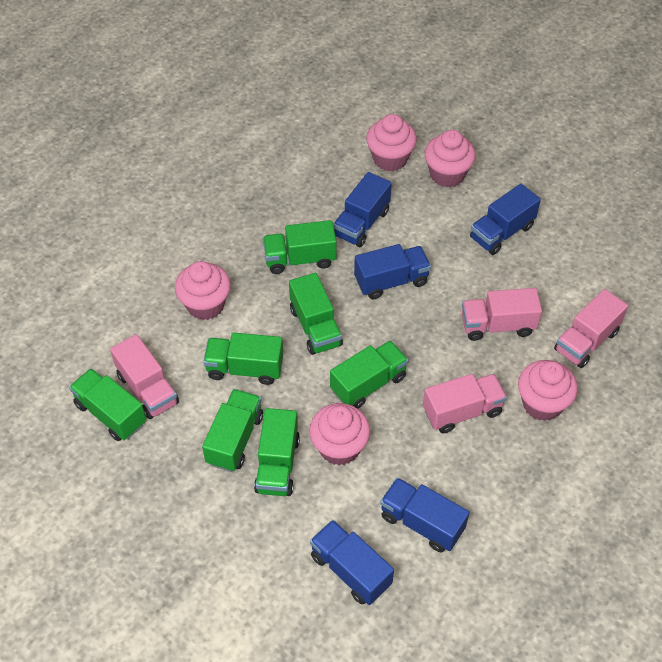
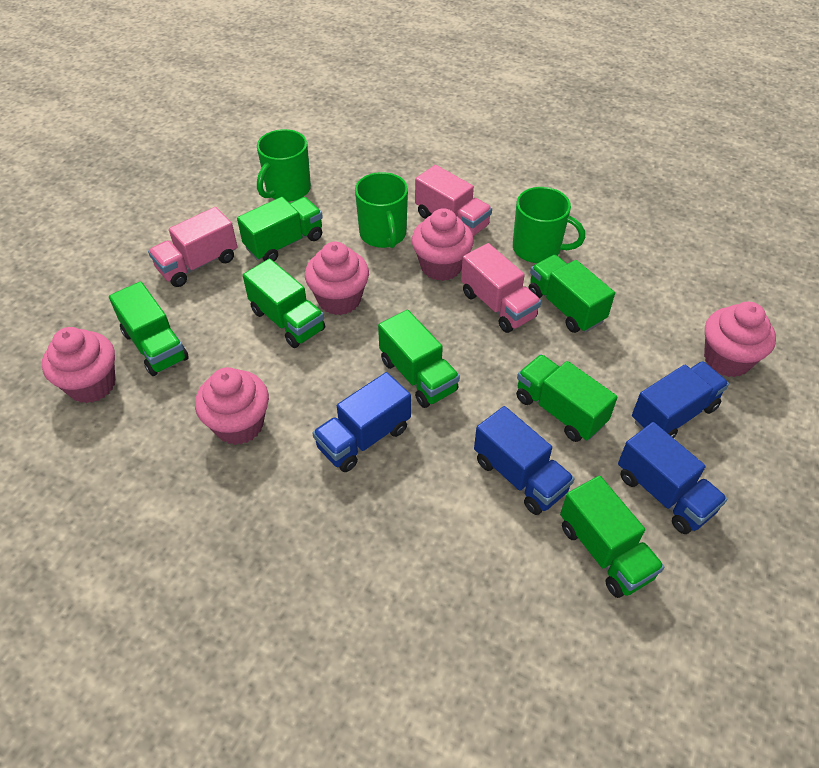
blue truck: [310,520,394,605] [333,172,392,247] [354,244,431,299] [380,477,470,553] [470,184,541,255] = 5 -> [313,372,411,472] [474,406,574,515] [618,422,727,534] [632,361,729,438] = 4
green mug: none = 0 -> [257,129,311,202] [355,172,408,248] [513,187,585,263] = 3
pink truck: [110,334,179,419] [423,374,507,433] [462,288,542,341] [554,289,628,368] = 4 -> [148,207,237,287] [415,165,492,236] [461,243,541,333] = 3

